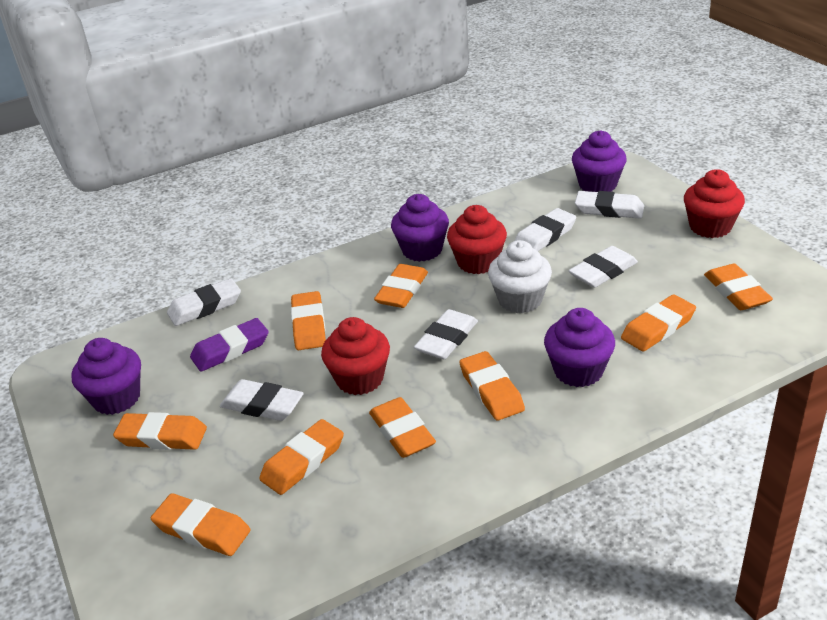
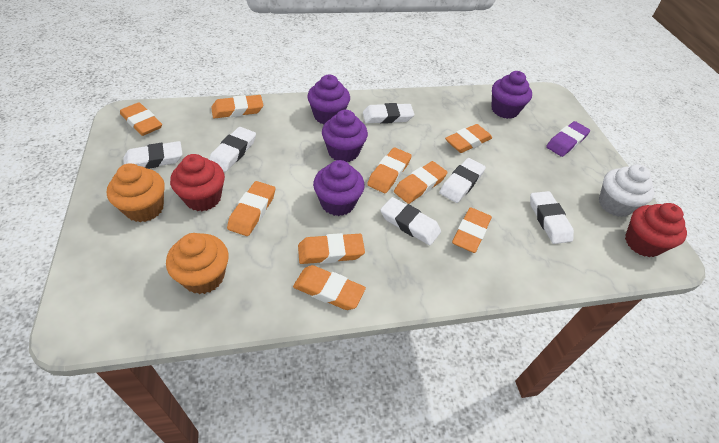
orange cupcake: none = 0 -> [107,164,165,222] [166,233,229,294] = 2
red cupcake: [321,317,390,395] [447,205,507,274] [684,169,745,238] = 3 -> [170,154,225,211] [625,203,687,257] = 2

